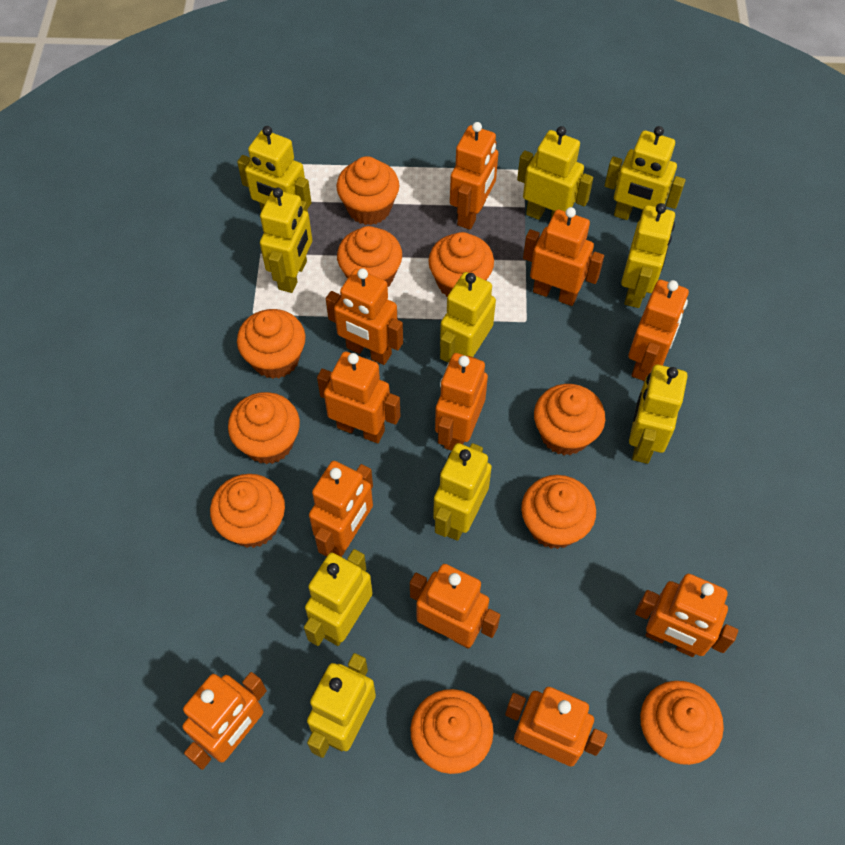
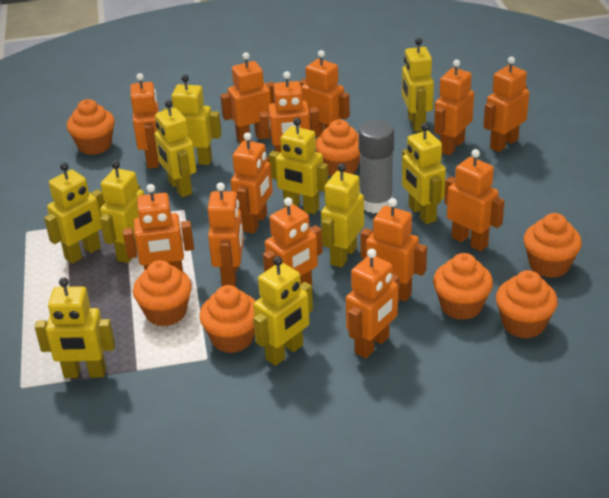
grey glue stick: none = 0 -> [358,120,394,214] = 1
orange cupcake: [210,474,285,548] [228,392,300,464] [237,309,306,379] [336,156,399,225] [337,226,402,287] [410,689,494,774] [428,232,494,297] [521,475,596,549] [534,384,605,455] [640,681,724,765] = 10 -> [67,99,115,155] [133,260,192,327] [199,285,255,353] [316,120,360,176] [433,253,493,320] [496,270,558,339] [524,213,582,278] = 7
orange robot: [182,672,267,770] [309,461,373,557] [317,352,400,443] [326,268,403,365] [410,564,500,649] [435,353,488,451] [450,122,498,230] [505,687,607,767] [523,207,604,306] [629,280,689,381] [635,574,738,657] = 11 -> [123,184,194,271] [130,73,160,168] [208,182,244,286] [220,52,275,144] [231,132,273,234] [260,71,320,153] [263,197,323,285] [299,50,350,137] [346,249,400,358] [360,198,427,301] [434,59,474,156] [445,149,505,252] [483,57,529,152] = 13

